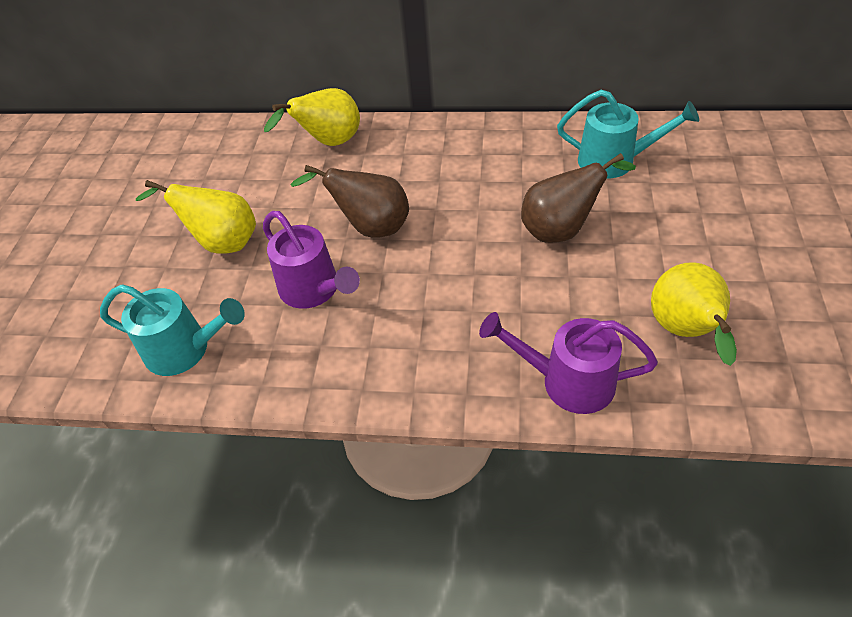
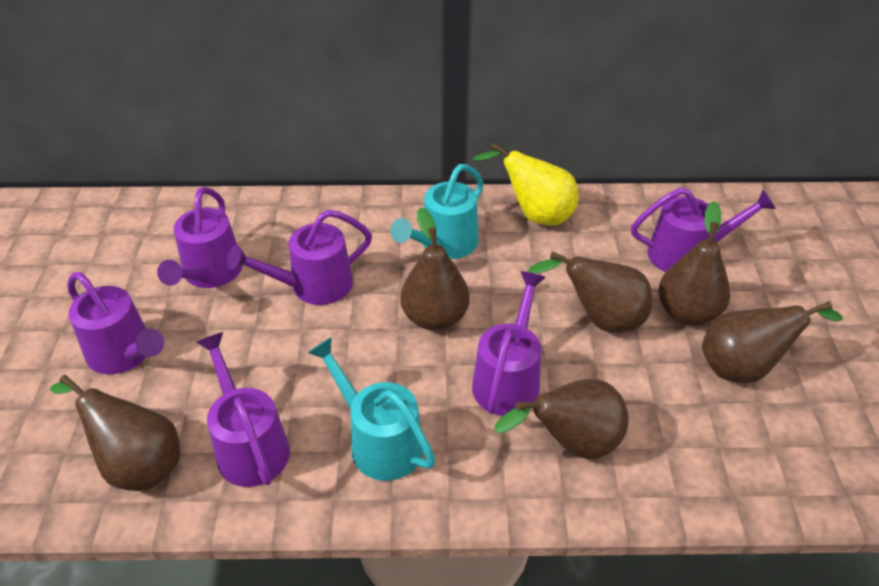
brown pear: [290,165,409,238] [521,153,636,243] = 2 -> [50,375,180,491] [401,207,470,331] [494,379,629,459] [528,251,653,332] [658,201,730,325] [702,301,843,383] = 6
purple watering can: [263,211,360,309] [479,312,658,414] = 2 -> [67,272,164,374] [157,187,243,288] [196,332,290,487] [227,210,372,305] [472,271,546,416] [631,188,776,272] = 6
yellow pear: [136,180,256,254] [264,88,360,146] [651,262,737,366] = 3 -> [473,143,578,226] = 1

